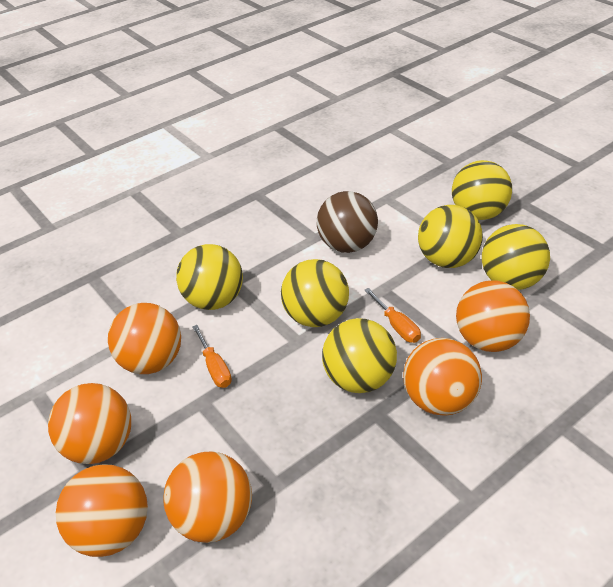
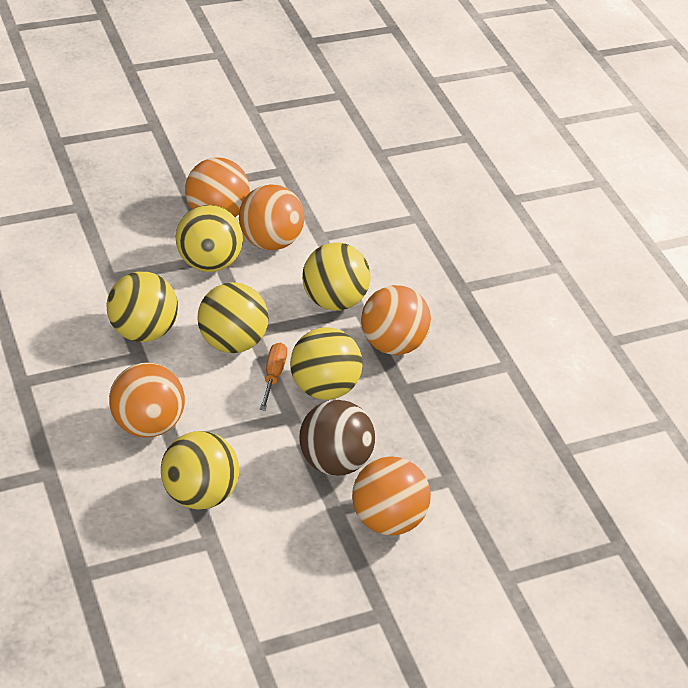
orange ball: [48,383,131,464] [56,464,148,557] [108,303,181,374] [163,451,252,543] [404,338,482,416] [456,281,530,352] = 6 -> [109,362,185,438] [185,157,250,217] [239,184,304,250] [352,457,431,535] [361,285,431,355] = 5
orange screwdriver: [192,325,232,388] [364,288,421,343] = 2 -> [260,343,287,411] = 1

